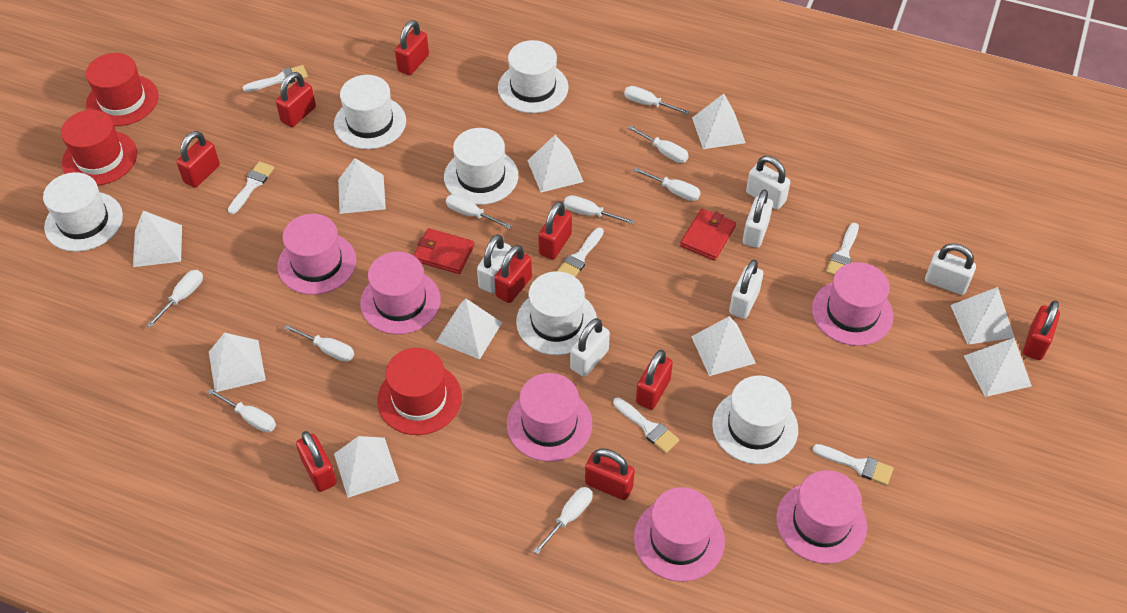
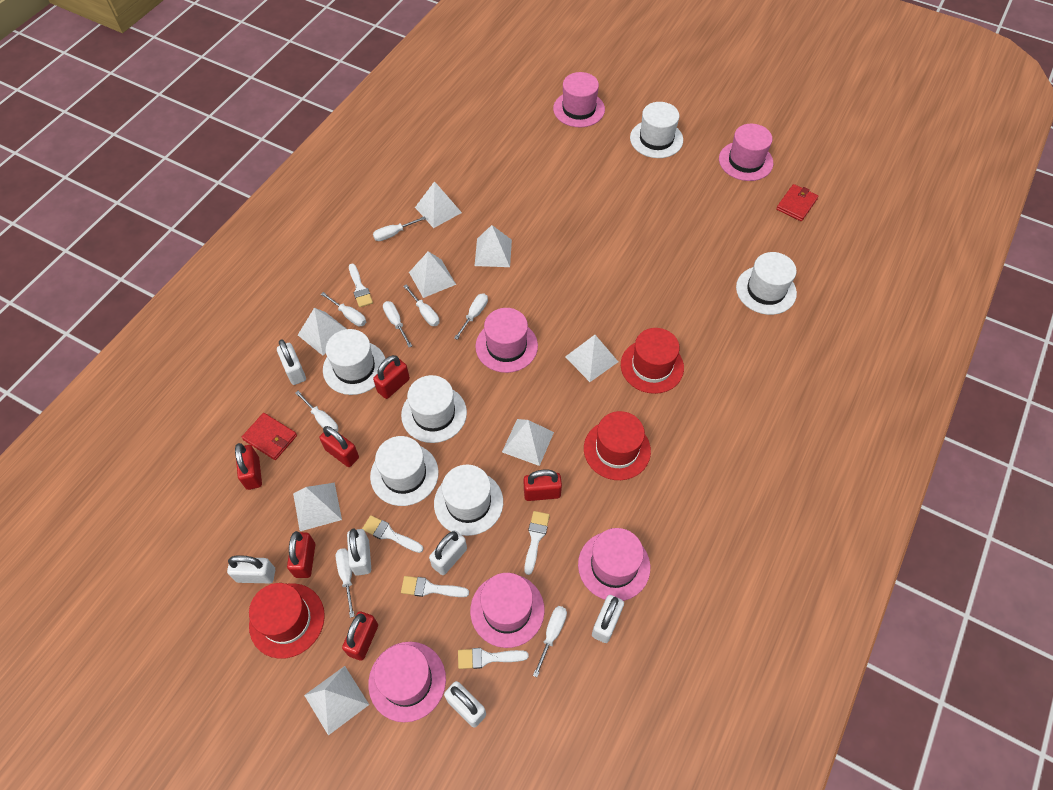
red padlock: [177,131,220,188] [276,72,316,127] [296,431,337,492] [395,20,429,75] [494,245,532,303] [538,201,572,260] [585,448,635,500] [636,350,673,410] [1023,300,1060,360] = 9 -> [235,443,262,490] [287,531,315,578] [319,426,359,467] [342,611,378,661] [373,355,410,399] [524,470,562,501] = 6
white brush: [228,161,274,214] [242,65,308,92] [557,228,604,277] [613,398,679,453] [812,444,894,485] [826,223,859,275] = 6 -> [349,264,373,307] [362,515,423,553] [401,576,469,597] [458,648,529,669] [524,511,550,575] = 5
white pyramid: [133,211,182,267] [209,333,266,392] [334,436,399,498] [338,158,386,214] [436,298,502,360] [527,135,584,193] [691,316,756,376] [692,94,746,149] [951,287,1015,345] [964,338,1032,397] = 10 -> [293,483,342,531] [298,308,346,356] [304,666,369,735] [409,251,456,298] [415,181,462,228] [475,225,512,267] [502,419,554,466] [565,335,618,382] = 8
white screwdriver: [146,270,203,328] [207,389,276,433] [284,325,354,362] [446,194,512,229] [533,487,593,555] [564,195,634,224] [624,86,689,115] [628,126,689,163] [633,167,701,201] = 9 -> [295,391,338,431] [321,292,366,327] [336,548,355,618] [373,217,426,241] [383,301,412,347] [403,284,440,326] [454,293,488,340] [533,606,567,677] = 8

